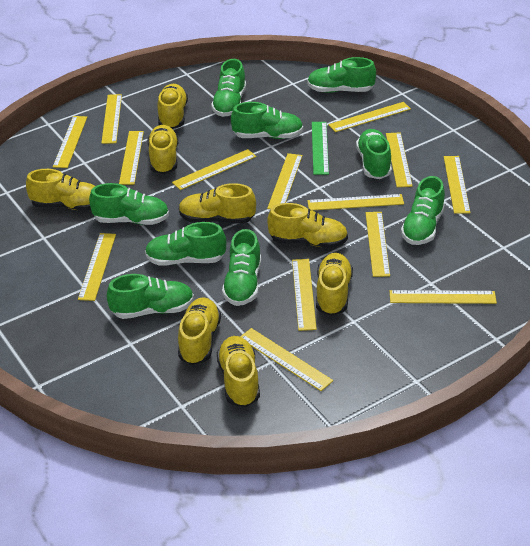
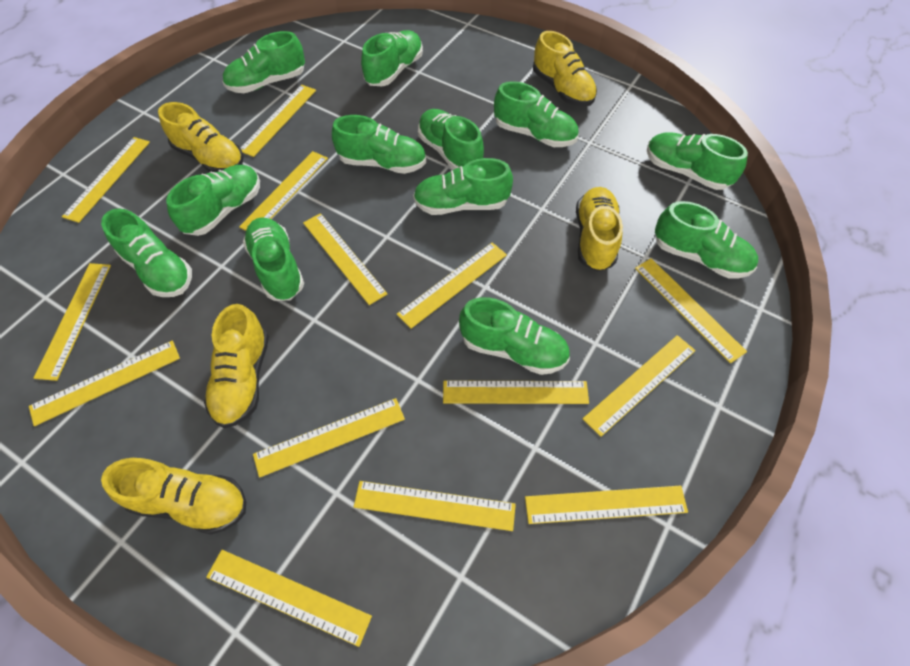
green ruler: [312,122,329,175] = 1 -> none = 0
green shoe: [89,183,169,225] [107,274,194,319] [145,222,226,266] [211,59,246,117] [222,229,261,306] [231,102,303,139] [307,57,376,93] [356,129,392,179] [401,176,445,245] = 9 -> [101,208,192,297] [166,165,260,236] [223,31,305,93] [243,217,304,301] [332,115,426,174] [361,30,423,86] [413,158,513,215] [418,109,484,170] [459,297,570,375] [494,81,579,147] [647,132,748,190] [655,201,758,278] = 12
yellow shoe: [26,169,95,211] [147,125,178,174] [157,84,188,129] [178,297,221,365] [179,183,256,223] [217,336,260,407] [267,203,348,248] [316,253,353,316] = 8 -> [101,458,246,535] [158,102,244,172] [204,304,269,428] [533,31,597,107] [576,187,623,272] = 5

